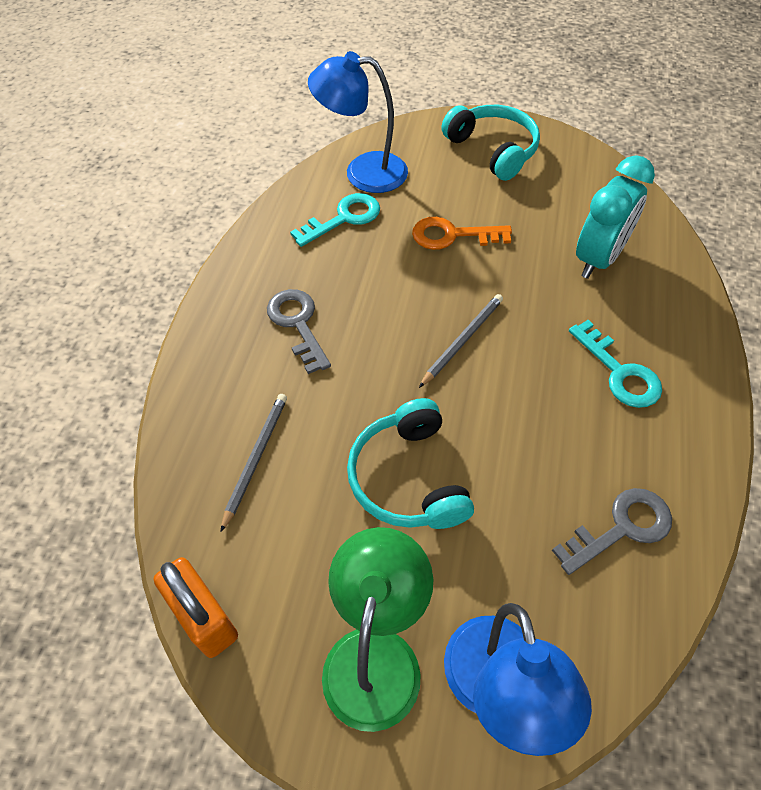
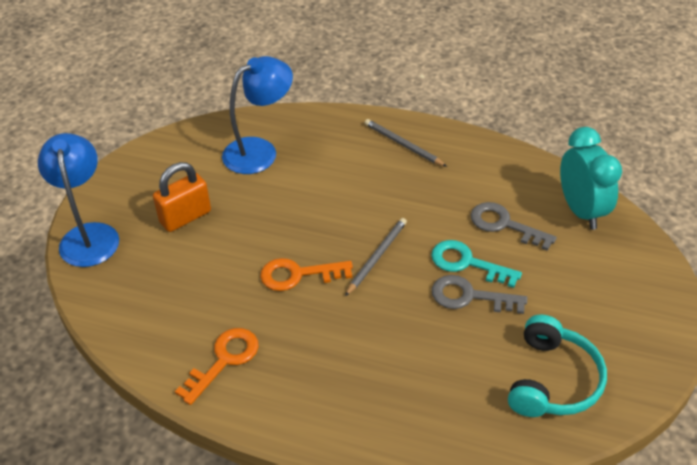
green lamp: [322,527,433,732] = 1 -> none = 0
orange key: [412,217,512,250] = 1 -> [175,328,259,405] [260,258,353,291] = 2
turquoise headphones: [347,398,474,529] [442,105,540,181] = 2 -> [508,315,607,417] = 1
turquoise key: [290,193,380,247] [569,320,662,408] = 2 -> [431,240,522,288] = 1

